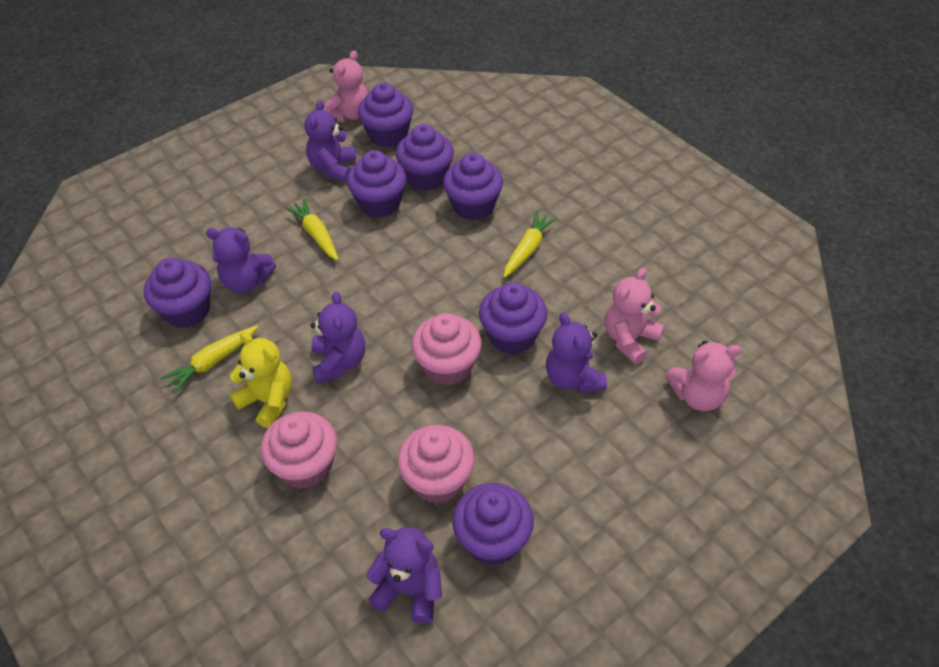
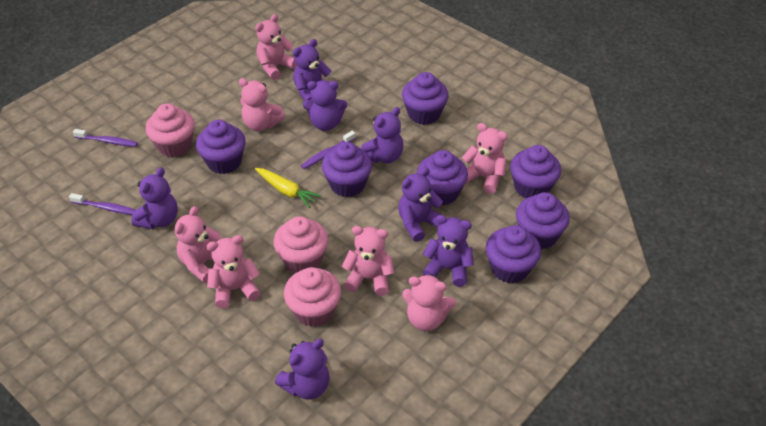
pink teddy bear: [323,50,368,122] [605,268,664,364] [665,341,742,411] = 3 -> [175,206,221,283] [207,235,261,308] [239,78,285,131] [255,14,297,80] [342,226,394,296] [402,274,456,331] [462,123,508,194] = 7
purple teddy bear: [206,228,276,293] [304,100,356,182] [311,291,365,384] [366,527,442,624] [546,312,607,393] = 5 -> [131,167,178,229] [275,339,330,400] [293,39,332,101] [303,80,347,131] [360,107,403,163] [398,168,443,242] [423,215,474,287] = 7
purple toothbrush: none = 0 -> [69,193,136,215] [73,129,138,147] [301,131,356,169] = 3
yellow carrot: [161,326,258,394] [285,199,339,261] [504,211,558,278] = 3 -> [255,168,321,208] = 1
yellow teddy bear: [230,332,292,428] = 1 -> none = 0

